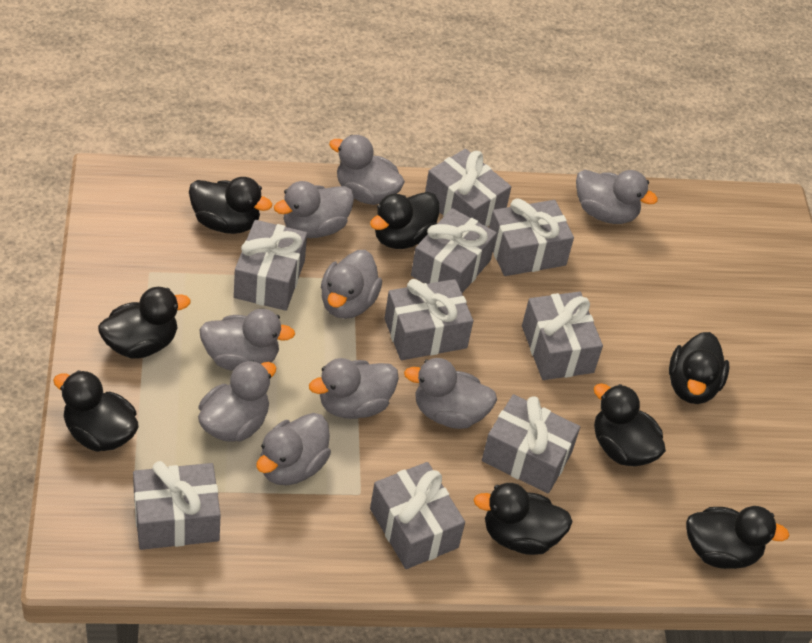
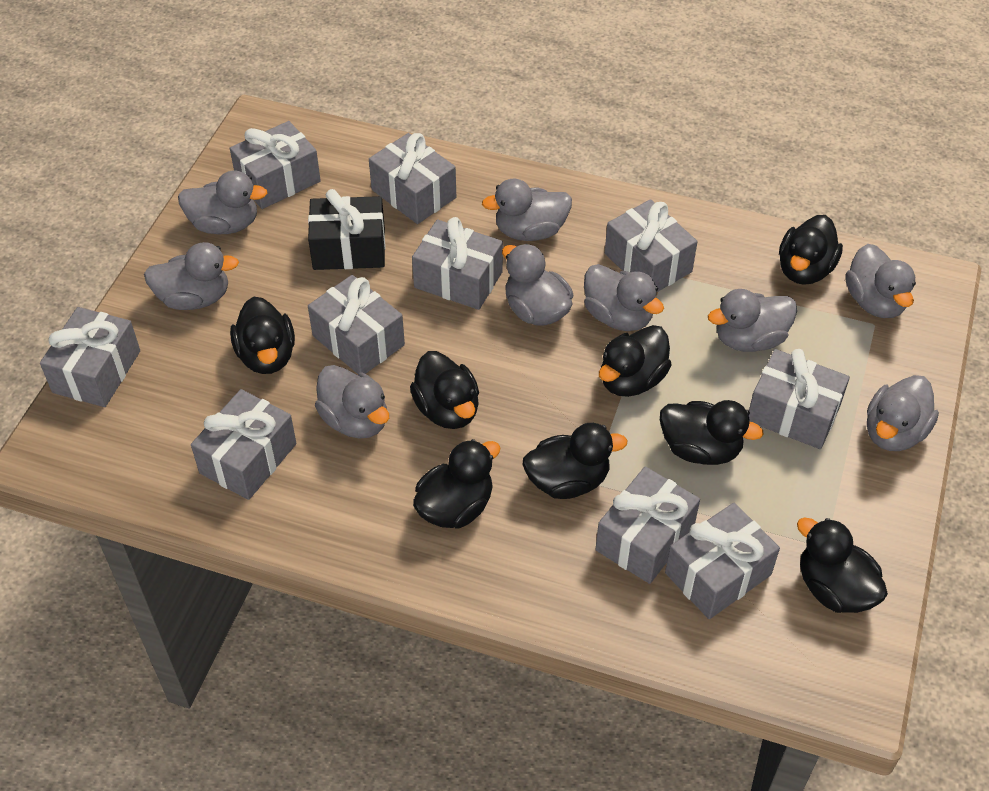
black gift: none = 0 -> [308,189,385,270] = 1
grey gift: [133,461,221,550] [234,220,307,311] [370,462,465,569] [384,279,473,360] [411,208,497,293] [425,149,511,227] [482,394,580,494] [489,198,574,276] [522,292,603,380] = 9 -> [40,307,140,407] [191,389,297,500] [230,121,321,209] [308,275,405,374] [369,133,456,224] [412,217,503,310] [595,466,700,584] [605,199,698,293] [665,503,780,619] [749,349,850,449] = 10

